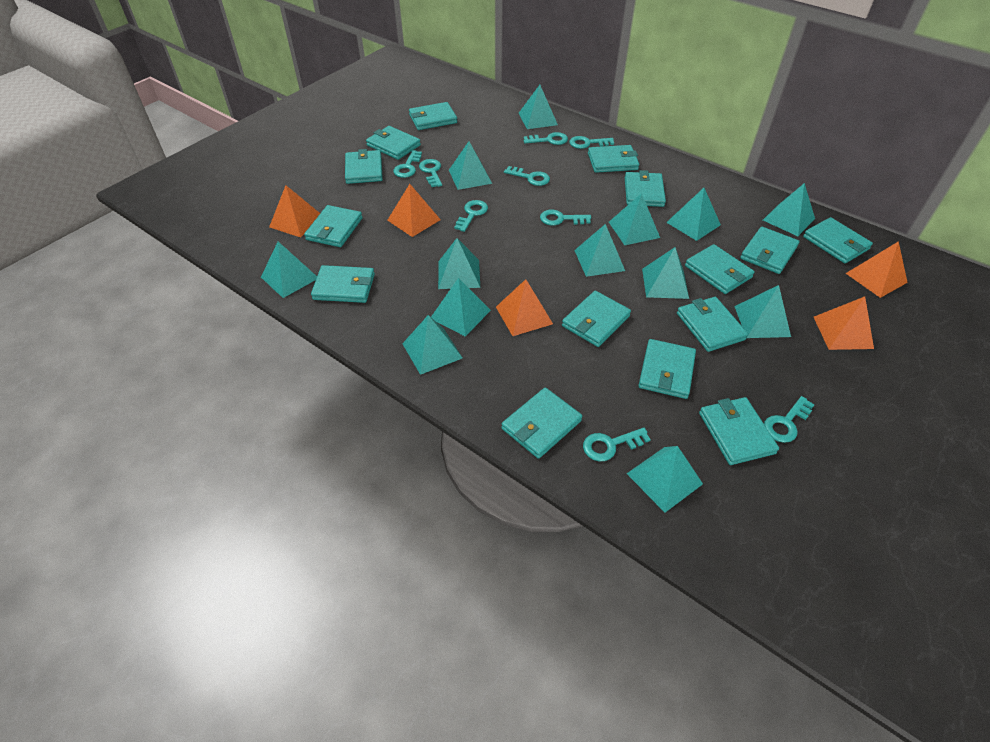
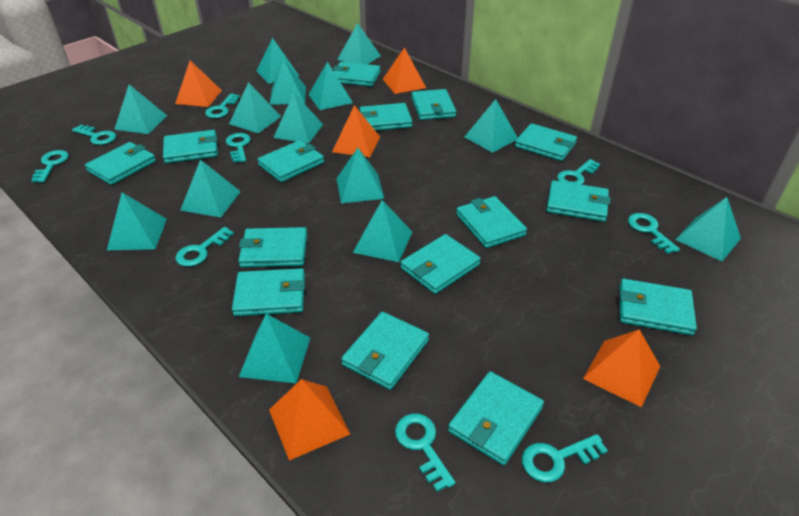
turquoise pyramid: [261,242,317,298] [402,315,463,375] [431,278,491,337] [438,238,480,289] [449,141,492,190] [519,85,558,129] [574,224,625,277] [609,193,660,245] [627,446,703,512] [642,247,689,299] [666,188,721,241] [734,285,791,338] [763,183,815,236] = 13 -> [107,192,167,250] [114,85,167,134] [180,160,241,217] [229,82,281,133] [239,314,310,383] [256,38,299,84] [270,59,306,105] [273,93,323,144] [308,62,353,110] [337,23,381,64] [337,148,385,203] [353,200,412,262] [464,99,518,153] [675,197,741,261] = 14

